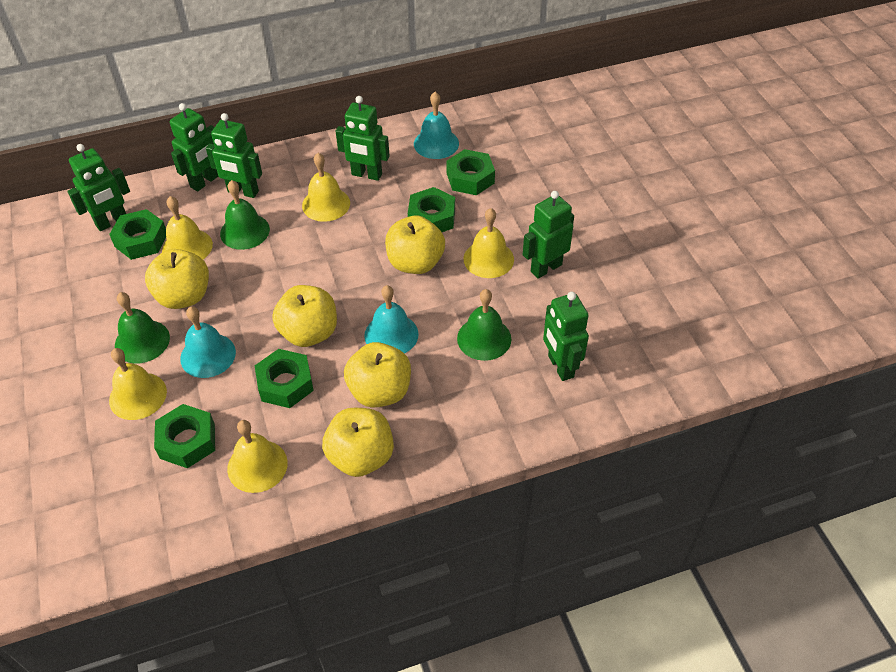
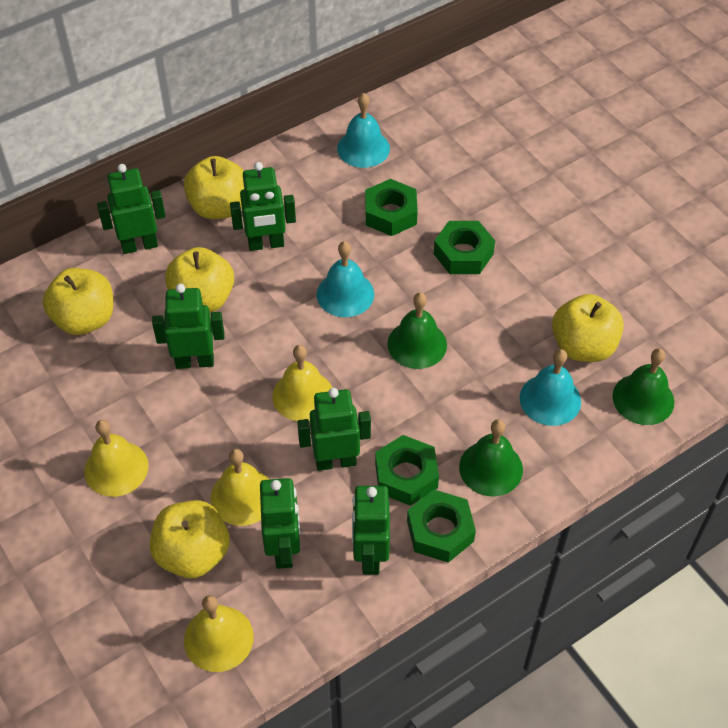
green nut: [109,209,166,260] [154,404,215,468] [255,349,314,408] [408,187,455,232] [446,149,495,195] = 5 -> [365,179,418,236] [375,435,439,506] [407,490,476,563] [434,221,495,274] = 4
yellow bell: [109,348,167,420] [162,196,213,259] [227,420,288,493] [302,153,350,222] [463,208,514,278] = 5 -> [84,420,149,497] [184,595,254,672] [210,449,269,526] [272,345,332,421] = 4

